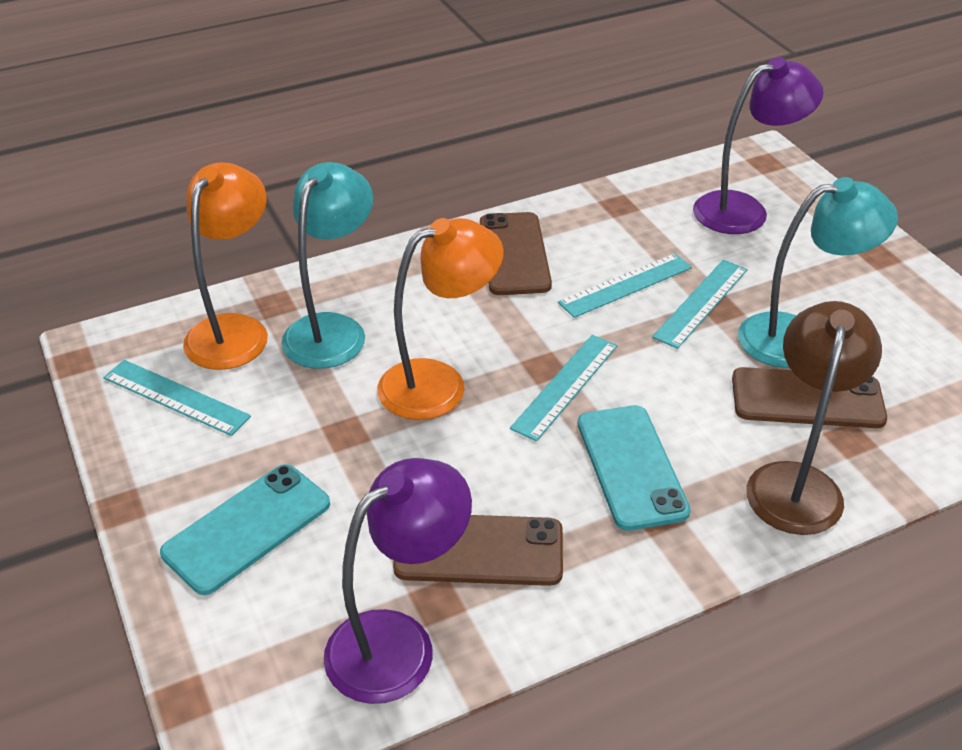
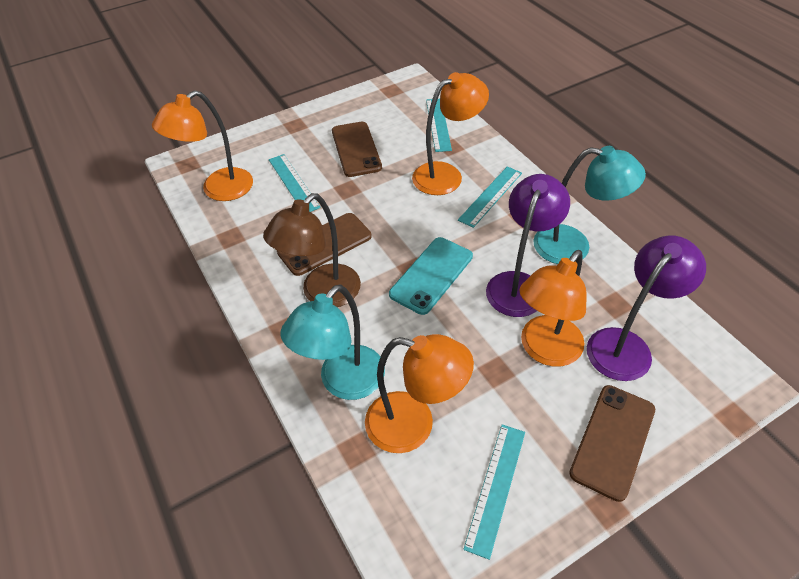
orange lamp: [183,162,268,370] [377,218,504,420] = 2 -> [152,90,253,201] [365,334,474,453] [412,72,489,195] [519,250,587,367] = 4
turquoise phone: [160,464,330,595] [577,405,691,531] = 2 -> [389,237,473,315] = 1

